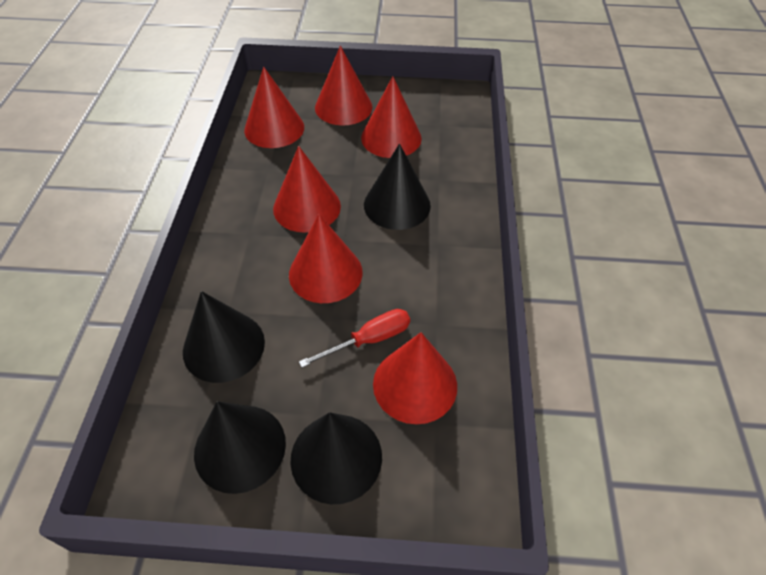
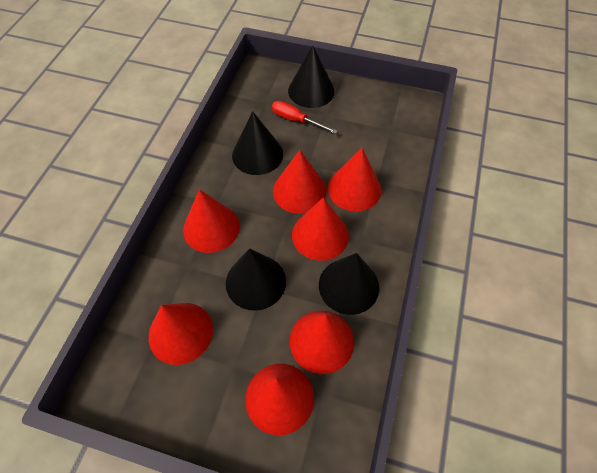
red cone: [244,67,304,148] [273,146,341,233] [289,214,363,303] [315,46,372,126] [361,76,422,158] [373,332,457,424] = 6 -> [148,303,213,365] [183,189,240,253] [245,364,314,435] [273,150,327,214] [290,311,354,374] [292,197,349,261] [328,148,382,211] = 7

